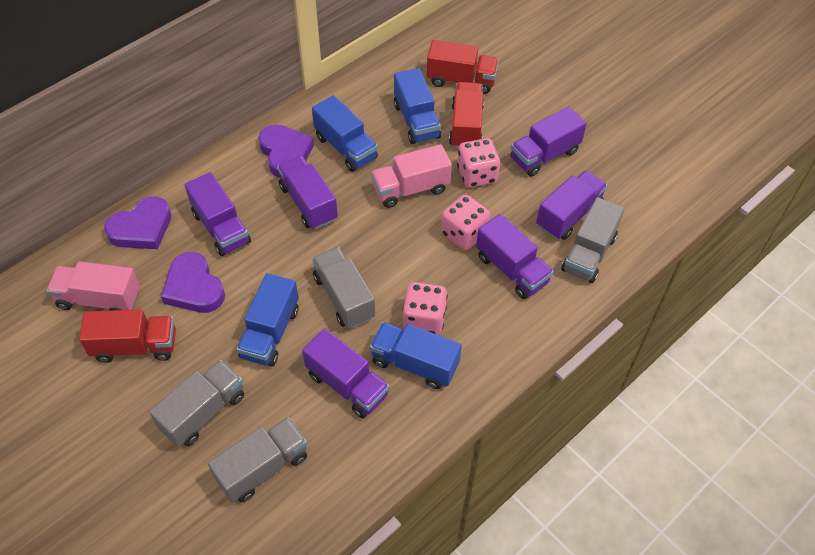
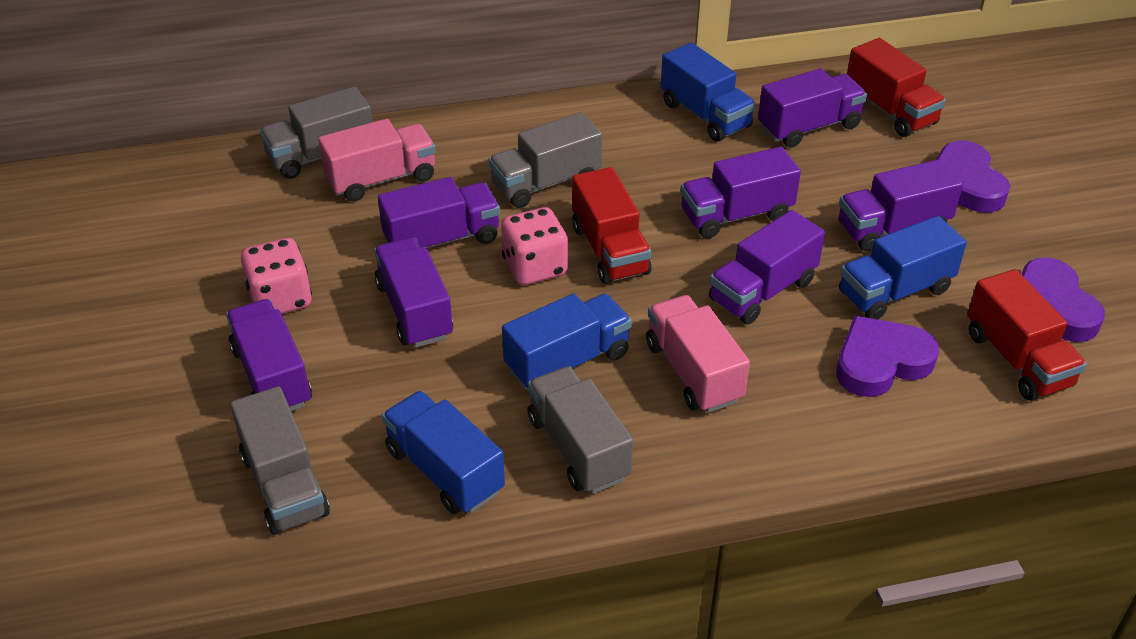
pink dice: [402,282,448,335] [441,195,490,250] [457,138,500,188] = 3 -> [241,238,312,314] [501,207,568,285] = 2
purple truck: [185,172,251,256] [277,156,338,229] [302,329,389,418] [476,214,554,299] [510,107,587,177] [536,170,608,240] = 6 -> [226,299,312,411] [374,237,453,348] [378,177,500,248] [680,147,801,238] [709,210,825,325] [758,69,867,148] [839,159,963,251] = 7

